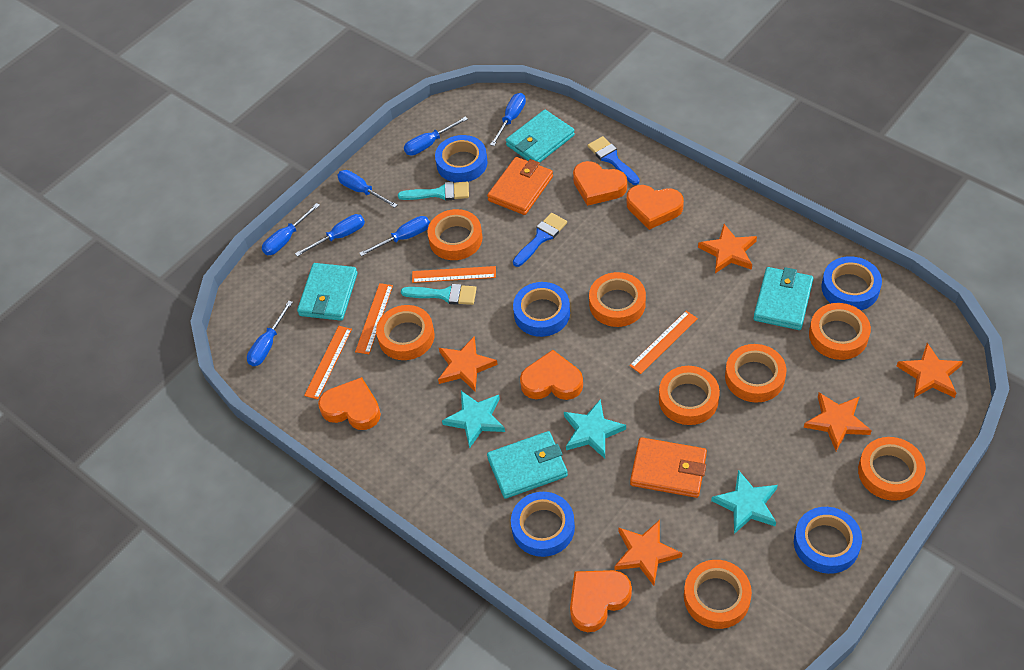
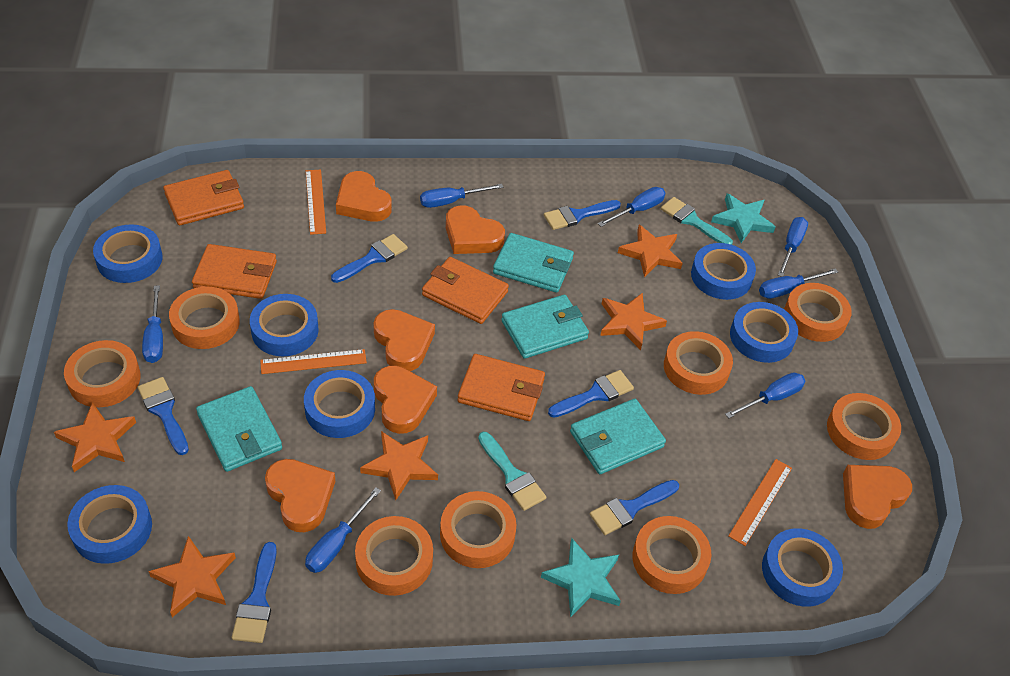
blue brush: [513,213,567,267] [587,136,640,185] = 2 -> [138,377,189,455] [232,542,277,643] [331,234,408,283] [544,200,621,230] [548,370,634,418] [590,480,679,535] = 6
blue tape: [435,135,488,182] [511,492,575,557] [513,282,570,337] [794,507,862,574] [821,256,882,310] = 5 -> [67,485,152,564] [93,224,163,283] [250,294,319,356] [304,370,375,438] [691,243,756,300] [730,302,798,363] [762,528,843,607] = 7
orange heart: [318,377,381,430] [520,350,583,400] [570,570,632,632] [573,161,627,206] [627,185,684,230] = 5 -> [265,459,335,532] [336,171,392,222] [373,309,435,371] [374,366,437,434] [446,205,505,254] [843,465,912,529] = 6
orange ruler: [304,326,352,400] [355,283,393,354] [412,266,496,283] [629,311,698,374] = 4 -> [260,349,367,374] [306,170,326,235] [728,459,792,546] = 3
orange wallet: [487,157,553,215] [630,437,707,498] = 2 -> [164,170,244,226] [192,244,277,299] [422,257,509,324] [458,354,545,421] = 4
turquoise star: [442,391,505,448] [564,399,626,458] [711,470,778,534] = 3 -> [541,538,621,618] [711,193,776,243] = 2

